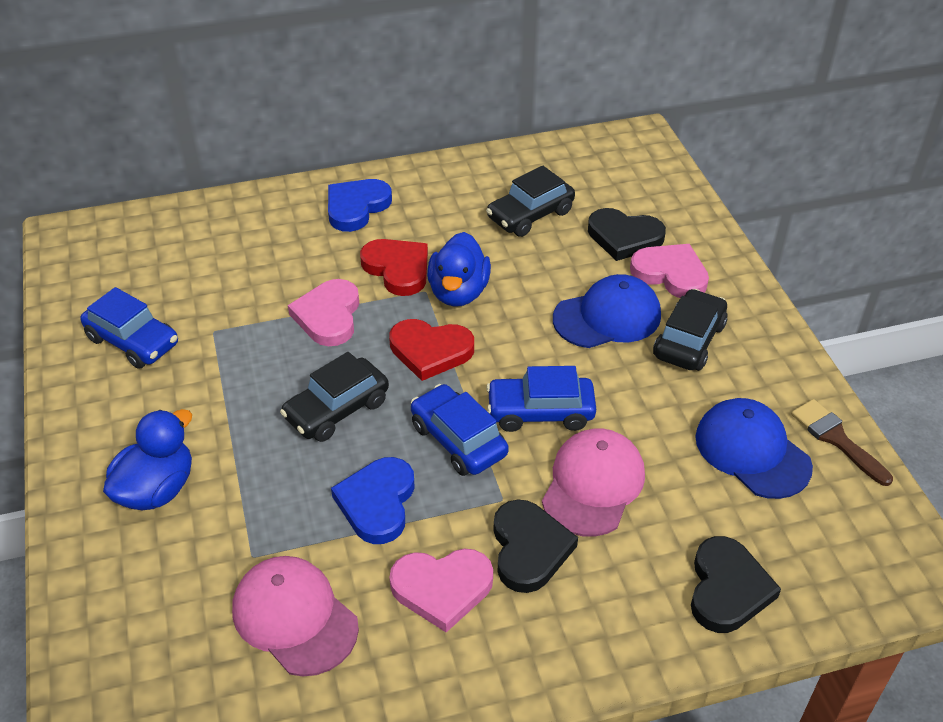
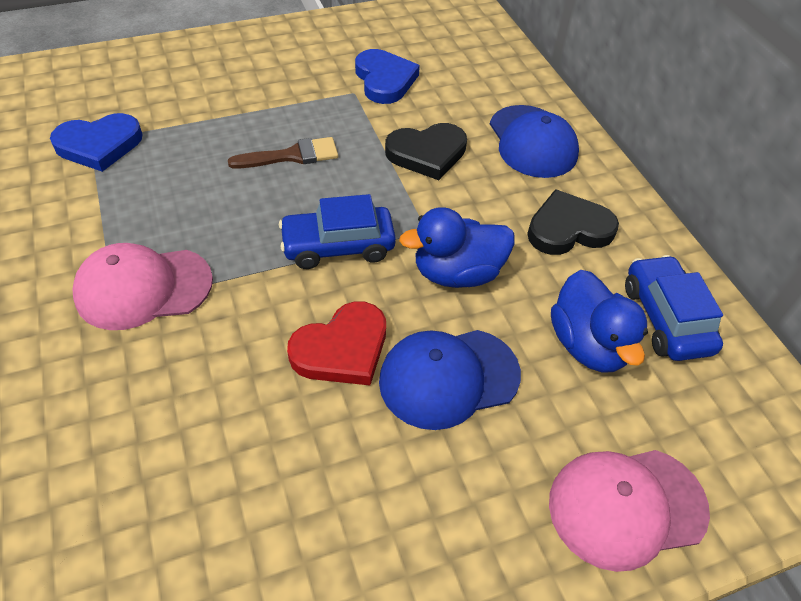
black car: [280,352,389,442] [486,166,575,237] [653,289,728,371] = 3 -> none = 0
black heart: [494,500,578,593] [588,208,666,261] [691,536,781,633] = 3 -> [385,123,467,180] [527,189,619,255] = 2
blue car: [80,287,178,369] [411,384,509,476] [486,366,596,432] = 3 -> [279,194,396,269] [625,255,723,361] = 2
pink heart: [288,279,359,346] [389,548,493,632] [630,244,709,298] = 3 -> none = 0
red heart: [360,239,428,296] [389,319,474,381] = 2 -> [287,301,386,385] = 1

